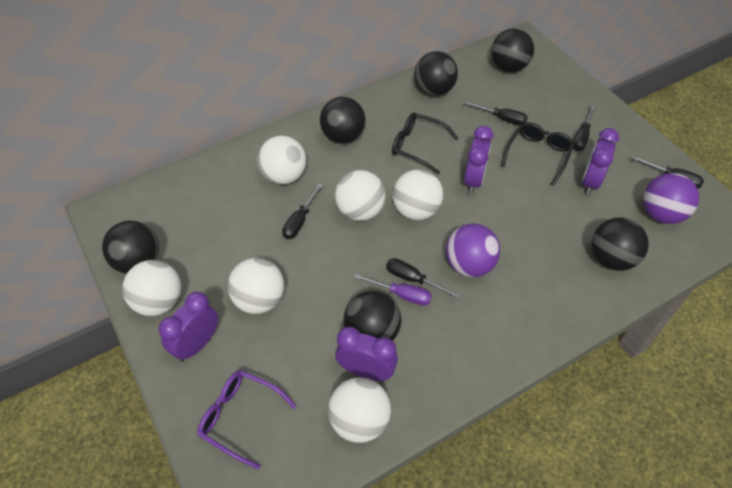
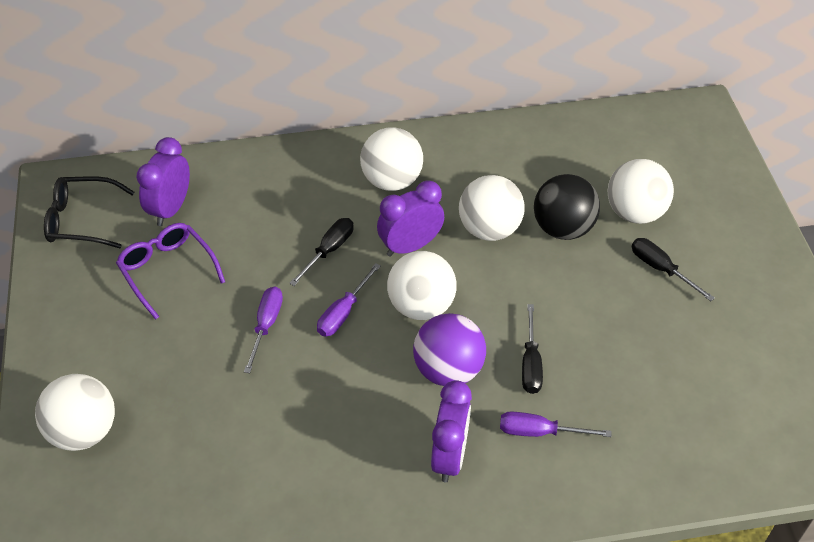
black ball: [102,220,159,274] [320,97,366,144] [344,291,402,341] [414,51,458,96] [491,29,534,72] [591,217,649,271] = 6 -> [534,174,600,240] = 1
black glasses: [392,113,459,174] [501,122,574,186] = 2 -> [44,176,134,248] = 1
black screwdriver: [282,183,323,239] [386,258,460,298] [463,101,528,125] [573,105,596,151] [632,156,704,189] = 5 -> [289,218,353,286] [522,304,543,394] [632,238,715,301] = 3
purple ball: [446,223,500,277] [643,173,699,224] = 2 -> [413,313,486,386] = 1
purple clock: [158,292,218,361] [335,327,398,381] [464,126,493,193] [582,128,619,195] = 4 -> [136,137,190,226] [377,180,444,257] [431,380,472,482] = 3
purple screwdriver: [354,274,432,306] = 1 -> [244,287,283,373] [317,263,381,337] [500,411,611,437] = 3
white ball: [122,260,181,316] [228,258,284,314] [257,136,306,185] [328,377,391,443] [335,170,386,221] [393,169,443,220] = 6 -> [35,374,115,451] [360,127,423,191] [387,251,457,320] [459,175,525,241] [608,159,674,224] = 5

